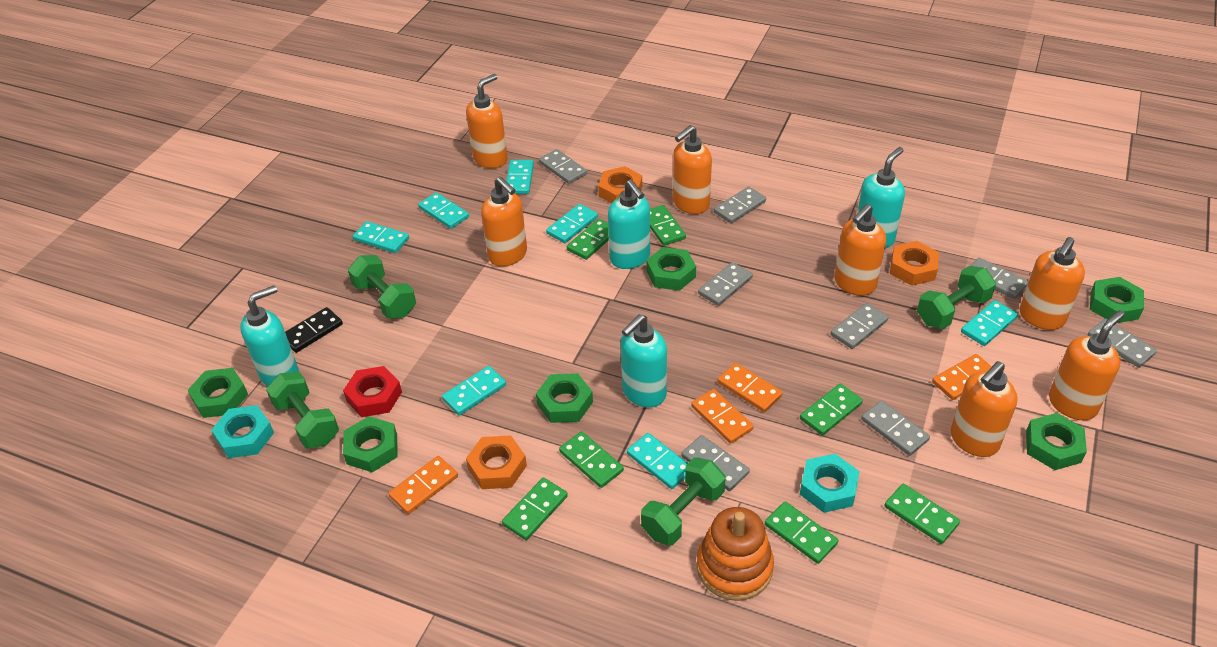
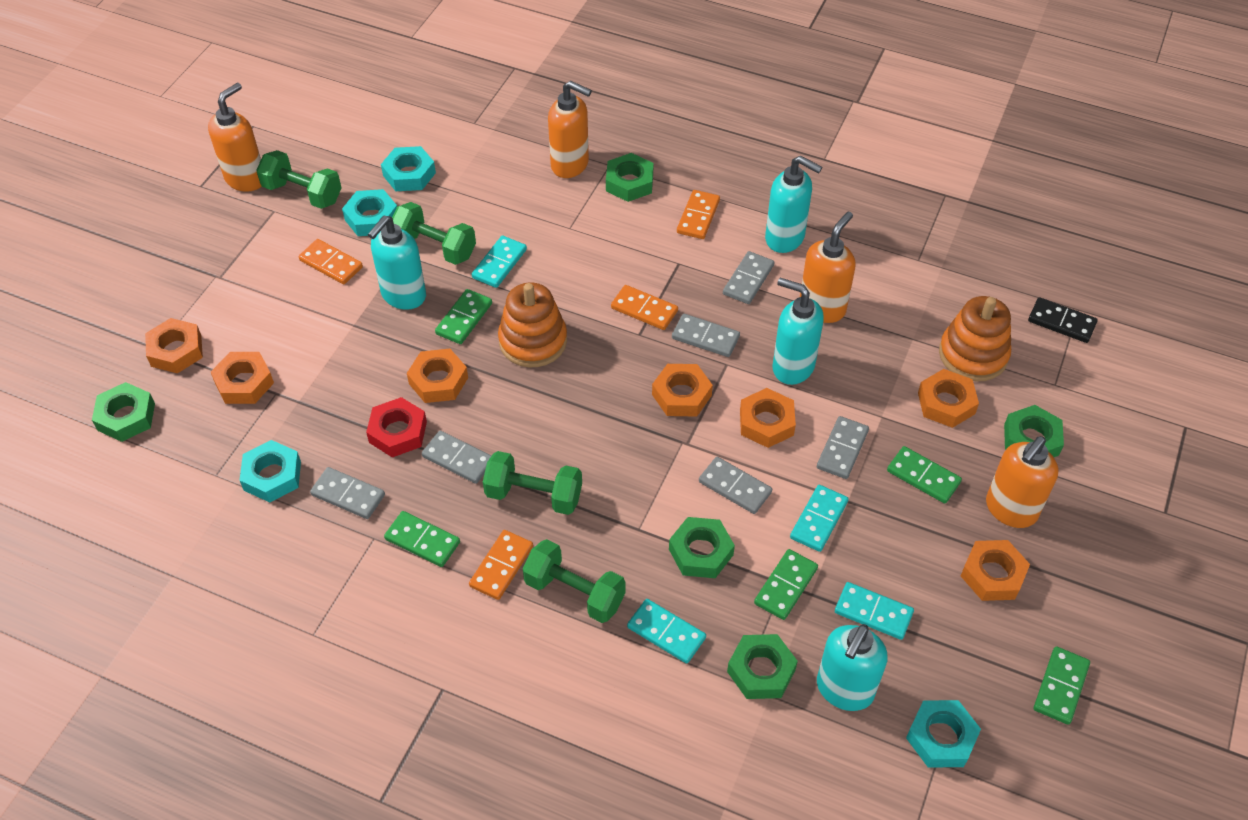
green domino: [502,478,568,540] [559,431,624,488] [567,219,609,260] [650,205,686,246] [765,501,838,564] [800,384,863,436] [885,484,960,544] = 7 -> [384,511,460,567] [435,289,492,344] [754,549,818,620] [887,446,962,503] [1034,646,1090,725] = 5
green nut: [187,368,248,418] [343,416,398,472] [536,373,593,423] [646,247,696,291] [1026,413,1087,470] [1090,277,1144,323] = 6 -> [92,382,155,442] [606,153,654,202] [669,517,735,578] [727,634,798,699] [1004,405,1064,457] = 5
grey domino: [539,149,587,184] [681,435,750,491] [698,262,753,306] [714,187,766,224] [831,303,888,349] [861,400,930,456] [971,258,1029,299] [1088,319,1157,368] = 8 -> [310,467,385,519] [422,431,491,484] [672,314,740,357] [699,457,772,514] [723,251,774,304] [817,416,869,479] = 6
orange nut: [466,435,527,489] [598,166,642,203] [890,241,939,286] = 3 -> [145,318,203,374] [211,352,274,404] [407,349,468,403] [652,364,713,417] [740,388,796,448] [918,369,979,428] [961,540,1030,601] = 7
orange soap dispenser: [466,74,508,168] [481,177,527,267] [673,125,712,214] [834,204,886,296] [951,361,1018,457] [1020,237,1085,330] [1049,310,1125,420] = 7 -> [208,83,262,192] [548,81,592,178] [800,212,856,323] [986,436,1059,528] = 4
orange stacking toy: [697,507,774,601] = 1 -> [498,282,567,367] [939,296,1011,382] = 2
turquoise domino: [353,221,409,253] [418,192,469,229] [442,366,506,415] [506,160,534,194] [546,204,598,243] [627,433,688,489] [961,300,1018,346] = 7 -> [472,236,527,288] [627,599,706,664] [790,485,848,552] [835,582,914,640] = 4
turquoise nut: [211,405,274,458] [800,454,859,513] = 2 -> [240,440,301,502] [342,189,397,236] [381,146,436,191] [906,700,981,767] = 4

